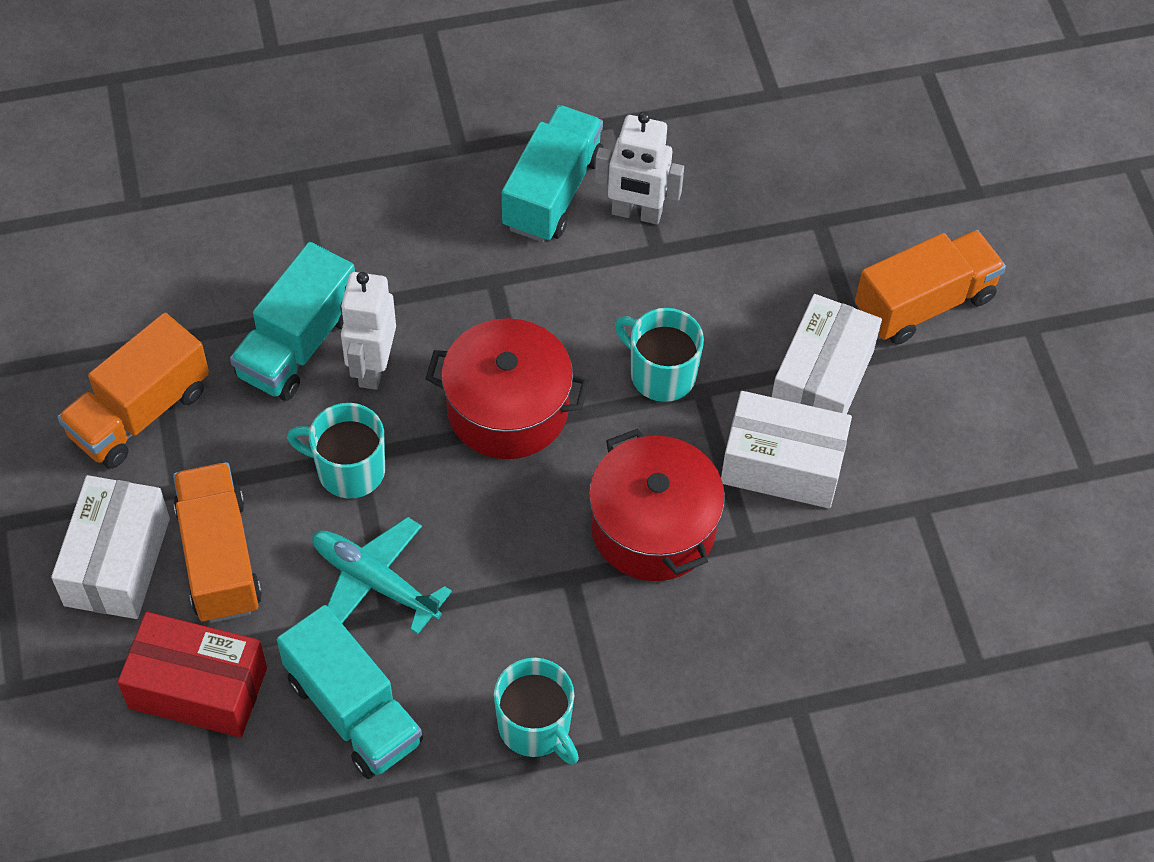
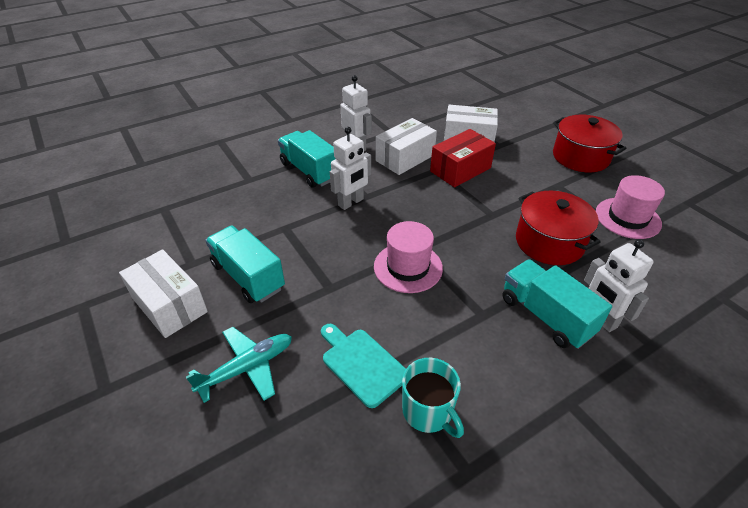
orange truck: [57,313,209,469] [173,462,262,623] [855,230,1006,345] = 3 -> none = 0
pink hat: none = 0 -> [374,221,443,293] [596,175,665,239] = 2
turquoise cutting board: none = 0 -> [321,324,406,408] = 1
turquoise mug: [287,403,385,498] [494,658,579,765] [615,308,704,402] = 3 -> [402,358,464,438] = 1
white robot: [340,272,396,390] [595,111,684,224] = 2 -> [330,127,371,210] [340,75,372,151] [584,239,654,332] = 3

